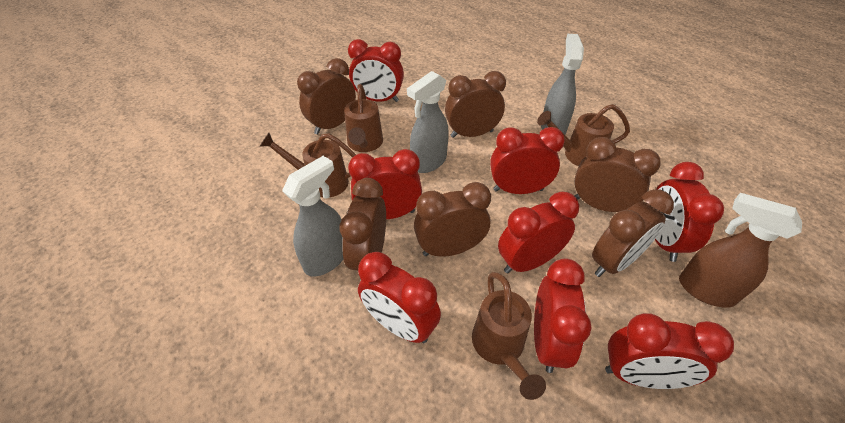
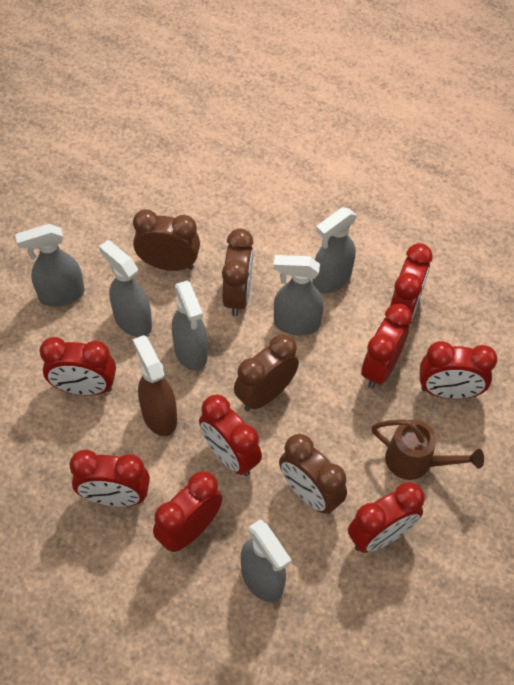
brown clock: [297,58,356,134] [339,178,386,271] [414,182,491,257] [445,71,506,138] [574,137,661,212] [592,189,674,277] = 6 -> [133,209,200,271] [222,228,253,316] [234,334,299,411] [279,434,347,514] = 4
brown watering can: [259,133,356,198] [344,84,383,152] [472,272,546,400] [537,104,630,166] = 4 -> [371,419,484,480] = 1
grey spray bottle: [282,156,344,277] [407,71,449,173] [541,34,584,134] = 3 -> [15,224,84,307] [99,240,152,337] [172,281,208,371] [241,519,292,602] [273,255,324,335] [312,207,357,293] = 6

